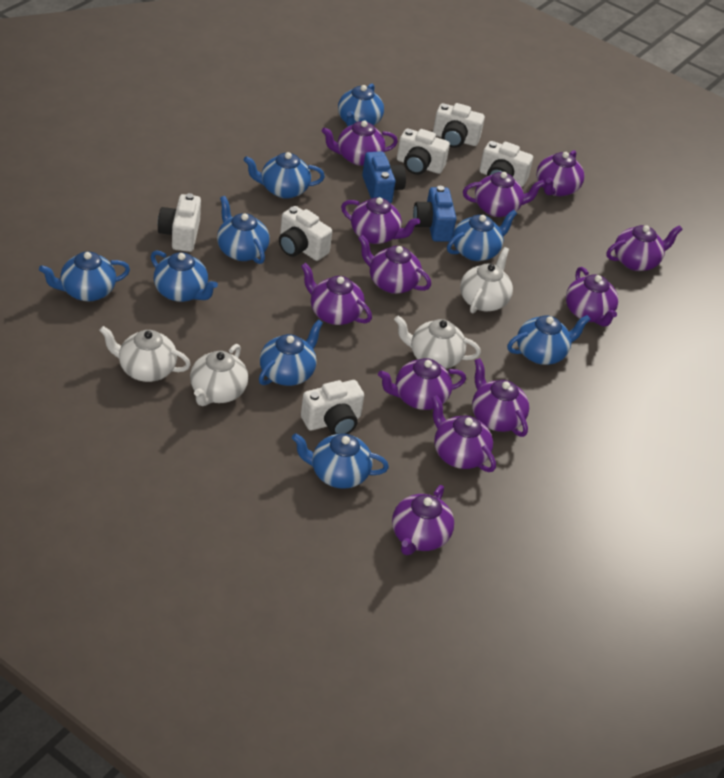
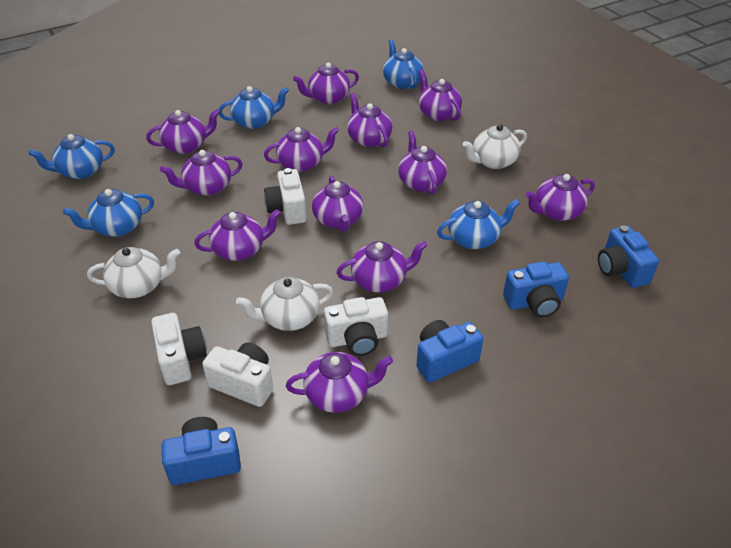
blue camera: [362,151,406,204] [413,186,457,242] = 2 -> [162,417,241,485] [416,320,483,382] [503,262,569,318] [598,225,659,288] = 4
blue teapot: [39,252,130,301] [151,250,218,302] [217,196,270,264] [244,152,325,199] [259,320,323,386] [292,433,389,489] [338,84,384,126] [447,210,517,261] [507,315,591,365] = 9 -> [28,134,115,179] [63,189,154,237] [219,86,289,129] [383,39,424,89] [437,199,520,249] = 5
white camera: [158,193,201,252] [279,206,332,261] [301,380,364,435] [397,129,450,175] [433,103,485,148] [480,141,533,187] = 6 -> [151,313,207,385] [202,343,273,407] [264,168,307,225] [324,297,388,356] = 4
white teapot: [99,326,191,382] [190,344,248,406] [394,316,481,369] [460,247,513,314] = 4 -> [87,247,180,298] [236,277,333,331] [463,124,527,169] = 3

